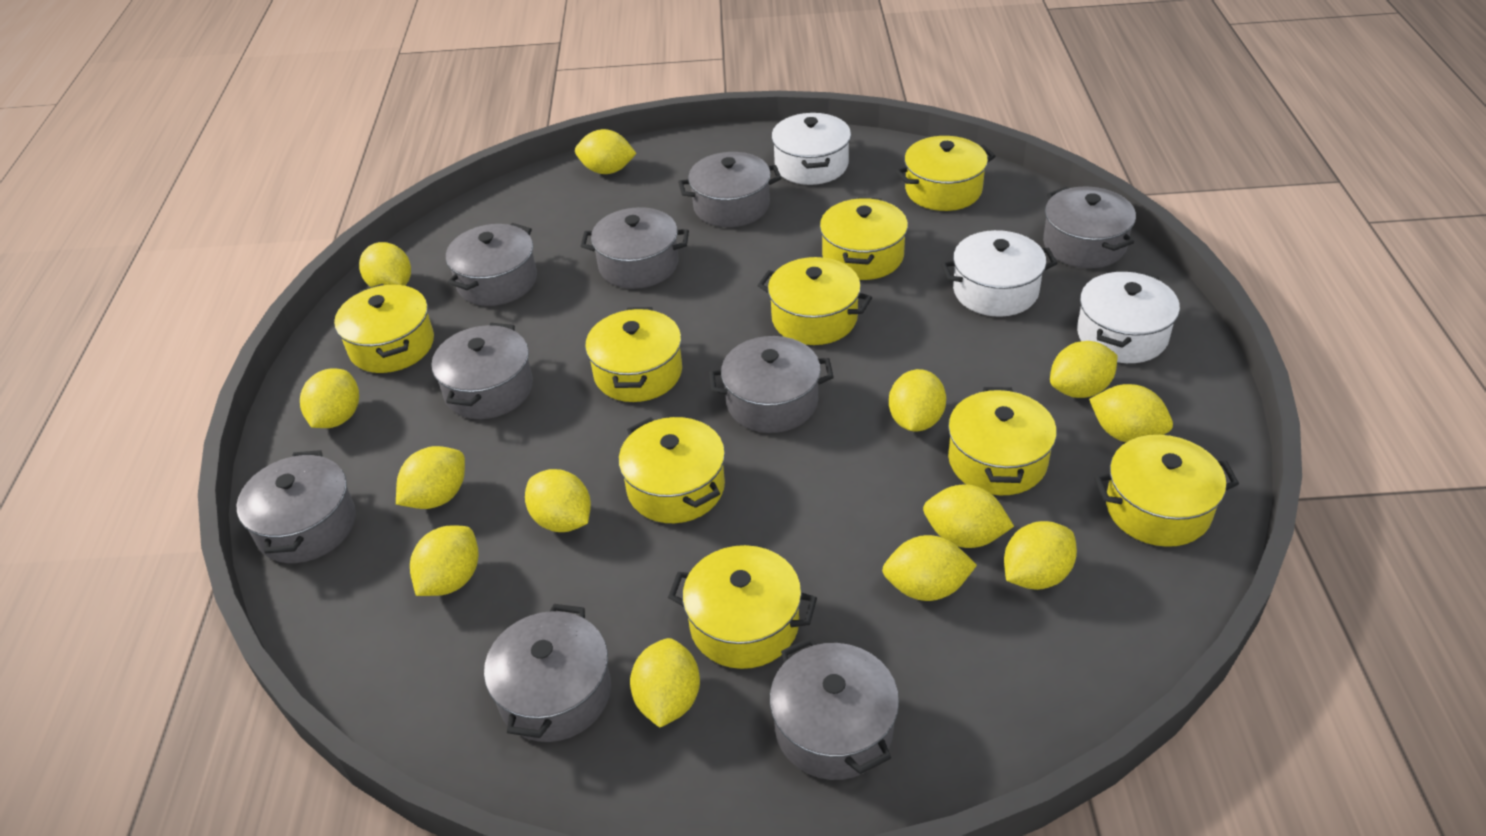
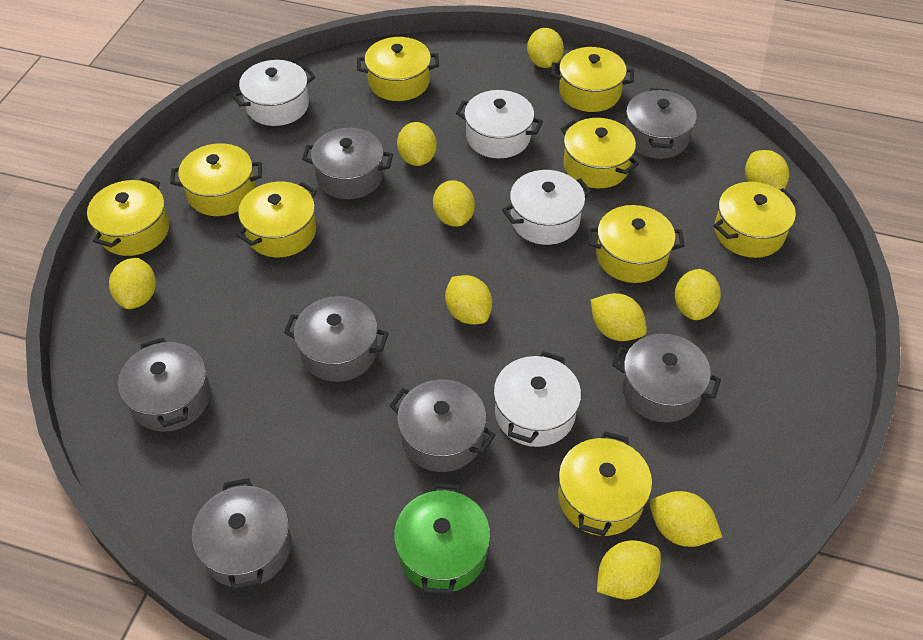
green pot: none = 0 -> [394,483,491,595] = 1
grey pot: [236,450,356,563] [431,323,533,419] [446,223,537,306] [484,604,611,742] [581,207,689,289] [678,152,781,227] [709,336,834,433] [770,637,899,780] [1043,187,1136,268] = 9 -> [118,338,211,432] [192,478,291,590] [284,296,389,382] [302,128,393,199] [389,379,495,472] [612,334,721,422] [625,88,697,159] = 7
white pot: [771,112,851,185] [941,230,1058,317] [1077,271,1180,363] = 3 -> [232,60,316,126] [456,90,543,158] [493,351,581,447] [502,170,592,245] = 4
yellow lemon: [300,369,359,428] [359,242,411,287] [396,446,465,509] [410,526,478,596] [525,469,591,532] [575,129,637,174] [630,638,700,728] [882,535,977,601] [889,369,946,431] [923,485,1014,548] [1004,521,1077,590] [1050,341,1117,398] [1089,384,1173,442] = 13 -> [109,258,156,309] [397,122,437,166] [433,180,475,227] [445,275,492,324] [527,28,564,68] [591,293,647,341] [597,540,661,599] [650,491,722,547] [674,269,721,320] [745,150,789,189] = 10

